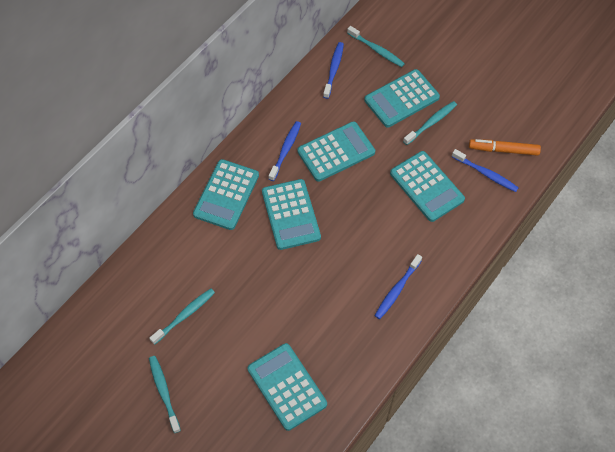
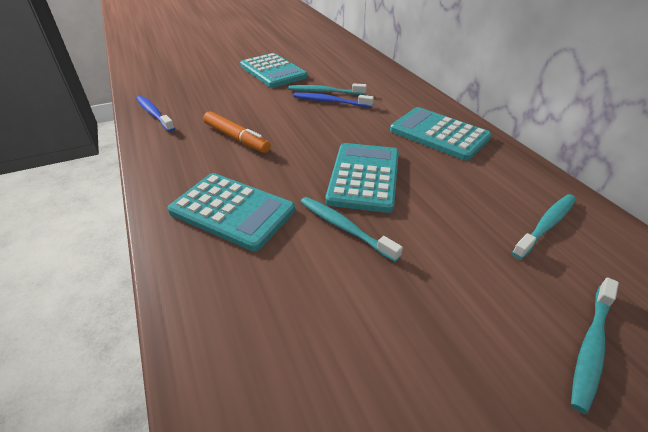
blue toothbrush: [269,121,301,181] [323,42,344,99] [375,254,422,319] [452,149,519,192] = 4 -> [136,96,175,132] [294,93,374,108] = 2
turquoise calculator: [193,159,259,230] [248,343,327,431] [262,179,321,250] [297,121,375,182] [364,69,440,128] [390,151,465,222] = 6 -> [168,173,295,251] [240,53,307,88] [326,143,399,213] [390,107,491,160] = 4

